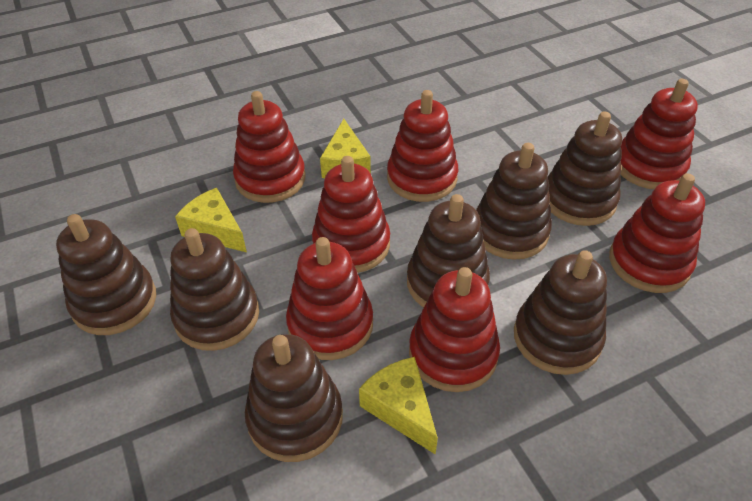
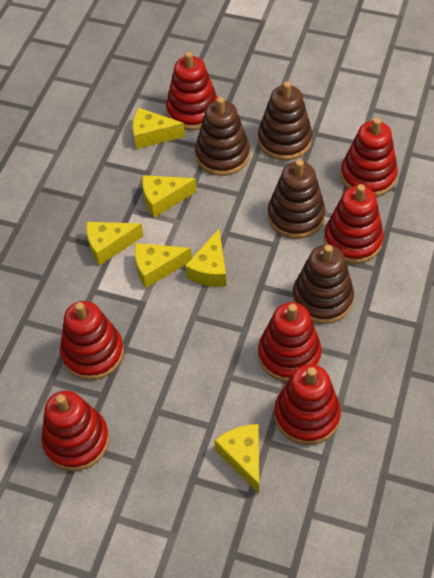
brown stacking toy: [56,214,156,335] [170,228,259,351] [245,334,343,462] [407,194,490,308] [476,143,552,260] [514,250,607,375] [548,112,622,226] = 7 -> [195,97,250,176] [258,81,312,160] [268,159,326,239] [292,245,354,324] = 4
yellow cheese: [175,188,247,252] [320,119,371,178] [359,357,438,454] = 3 -> [86,222,144,265] [132,108,185,149] [134,243,192,288] [142,175,197,218] [185,229,227,287] [214,424,259,493] = 6

